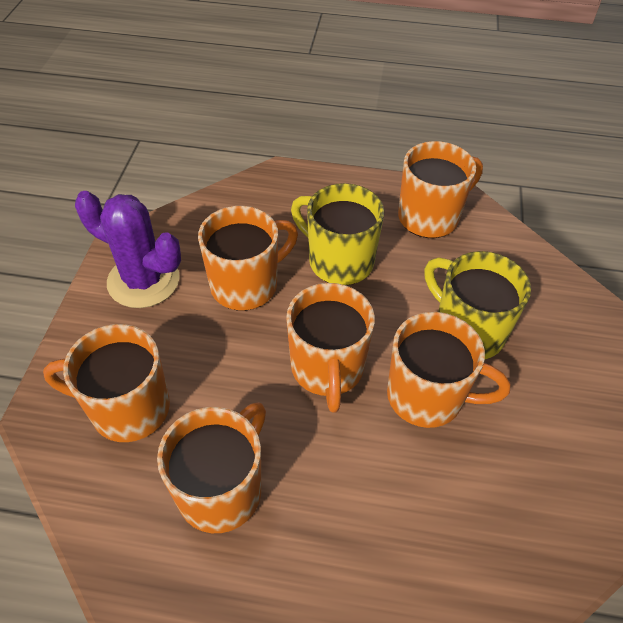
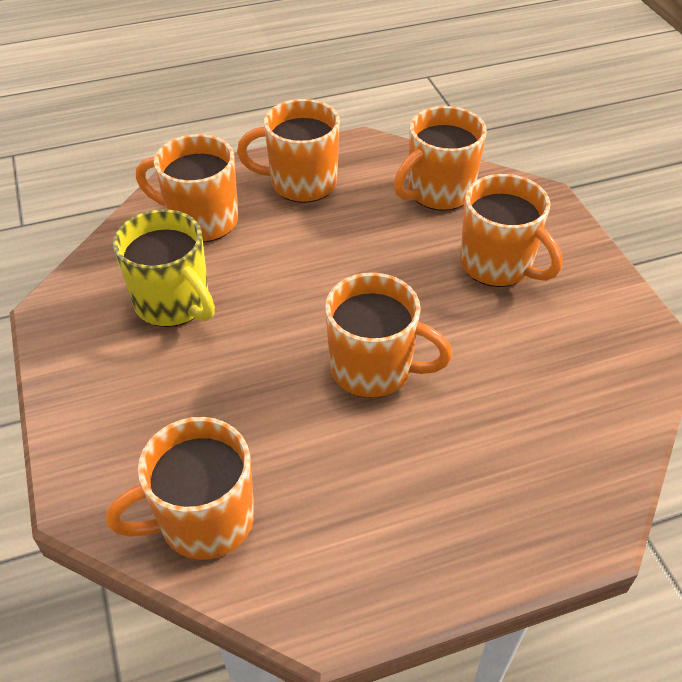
purple cactus: [75,191,181,308] = 1 -> none = 0
yellow mug: [291,183,384,285] [424,251,531,359] = 2 -> [113,209,215,327] = 1

